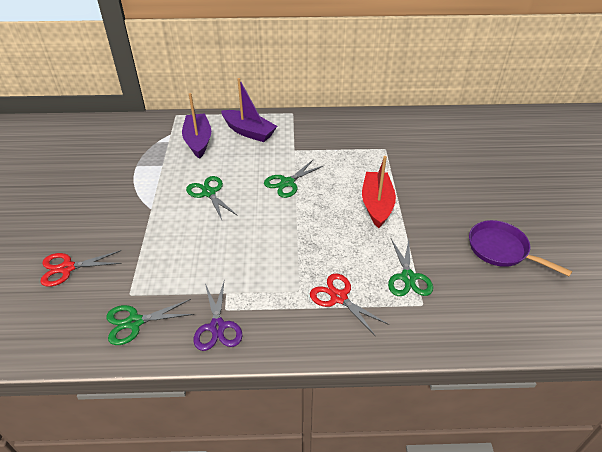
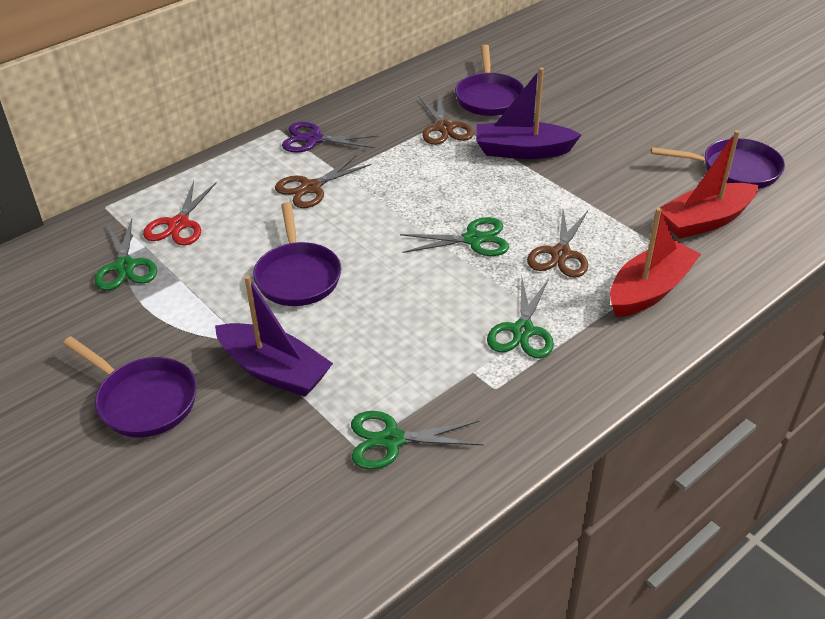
brown scissors: none = 0 -> [275,155,371,208] [419,94,474,145] [527,210,588,278] = 3
purple pan: [469,220,572,276] = 1 -> [63,336,197,437] [253,202,341,306] [455,44,524,116] [651,138,785,189] = 4
red boat: [362,156,396,228] = 1 -> [610,207,701,317] [660,130,758,239] = 2
red scissors: [41,250,122,287] [310,273,389,337] = 2 -> [143,181,216,245] = 1

